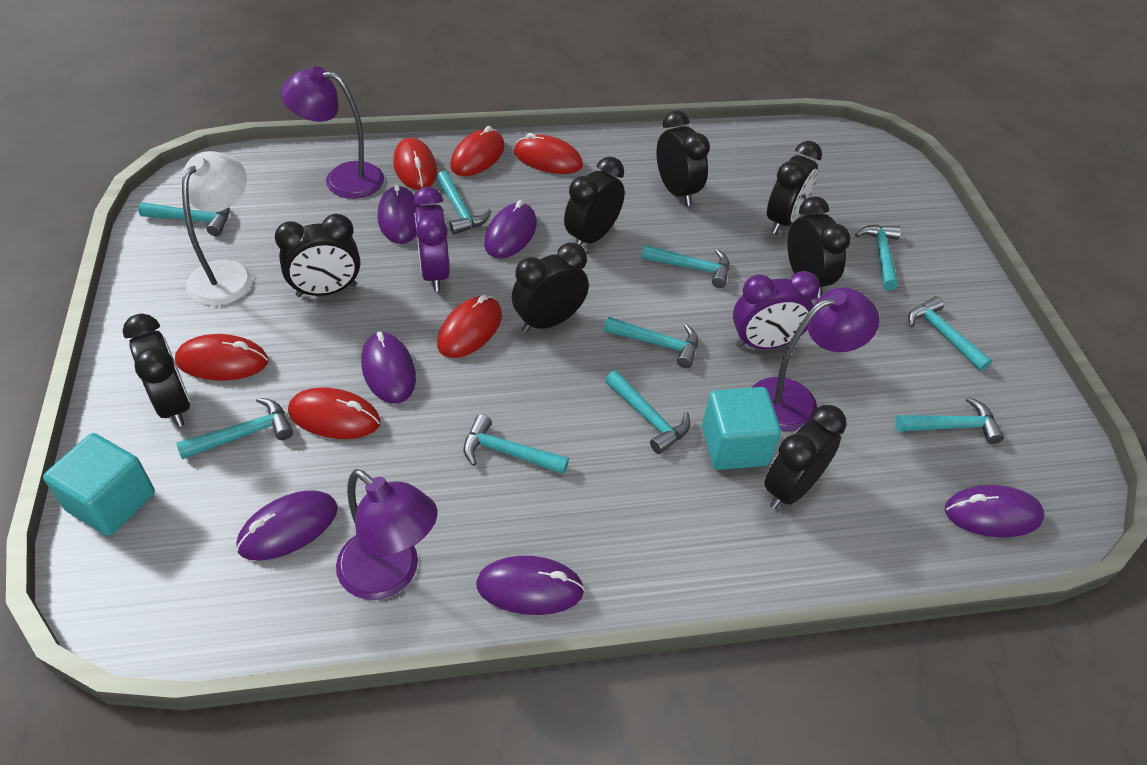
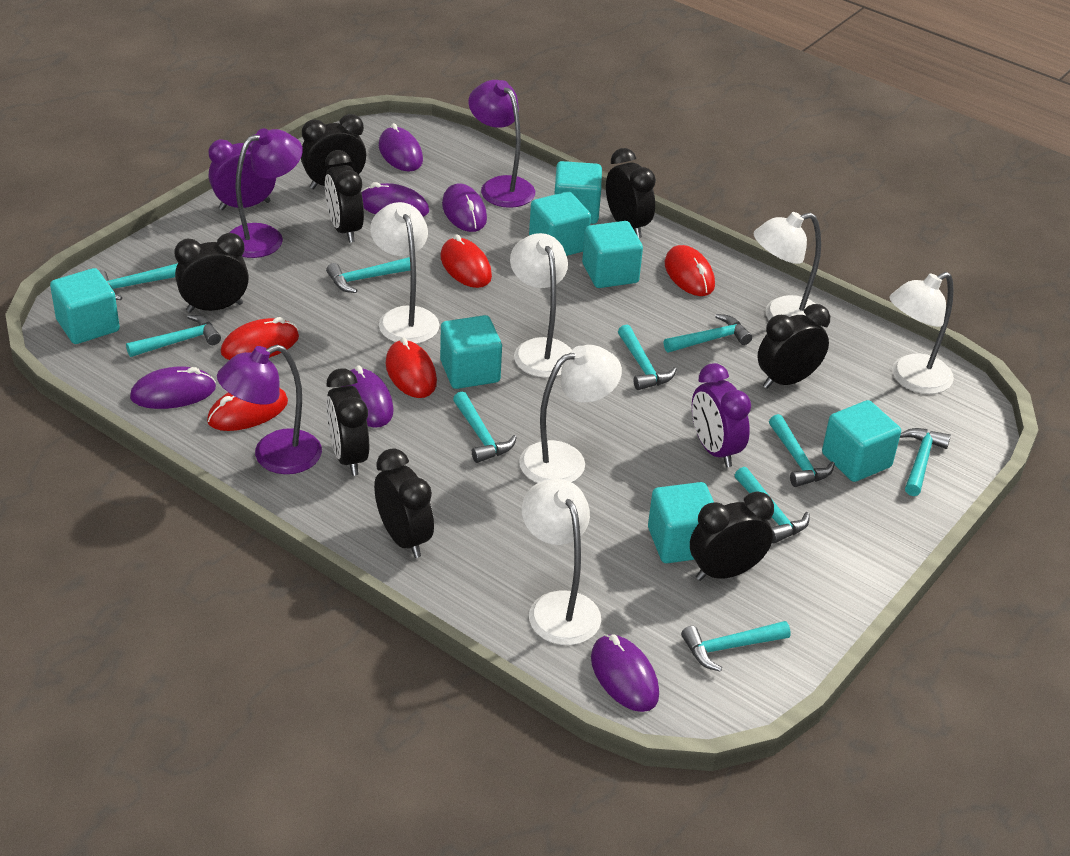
red mouse: [175,334,268,380] [288,387,381,439] [393,138,437,190] [437,295,502,358] [450,126,505,176] [514,133,583,174] = 6 -> [207,388,288,431] [221,317,299,360] [386,337,437,398] [440,234,492,288] [665,245,715,296] = 5
turquoise cube: [43,433,155,536] [702,387,781,470] = 2 -> [50,268,120,344] [440,315,502,389] [529,191,591,256] [554,161,602,224] [582,221,643,288] [648,482,714,563] [822,400,901,482] = 7
white lamp: [182,151,253,306] = 1 -> [370,202,440,344] [510,233,572,378] [519,345,622,483] [522,479,601,645] [754,212,821,320] [889,272,954,394] = 6

